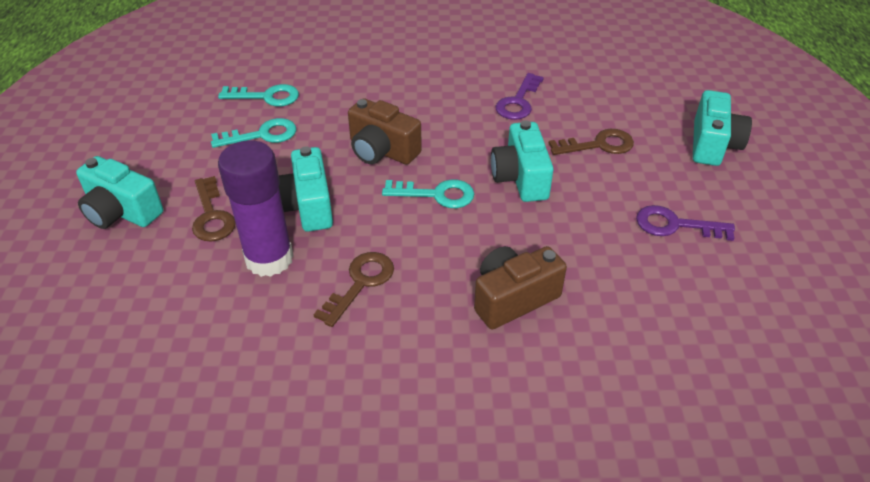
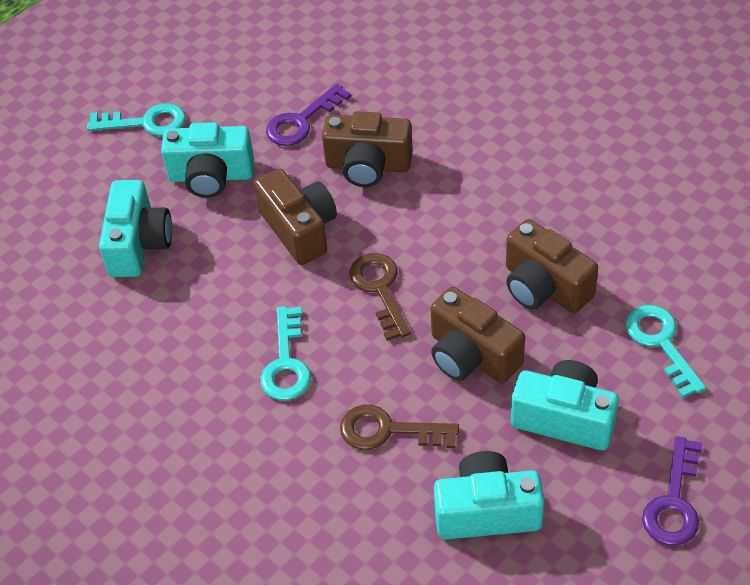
brown camera: [348,98,422,165] [474,246,567,329] = 2 -> [254,169,337,265] [322,111,413,187] [430,287,525,383] [506,219,598,313] = 4
brown key: [192,176,236,242] [313,252,394,327] [549,129,634,155] = 3 -> [340,405,459,450] [349,253,411,341] = 2
purple glue stick: [218,140,294,277] = 1 -> none = 0

